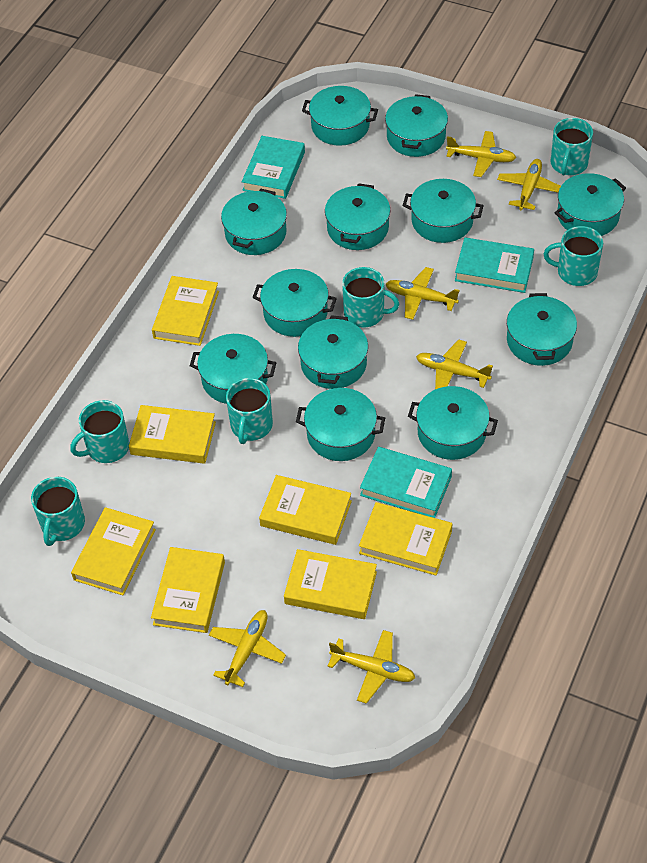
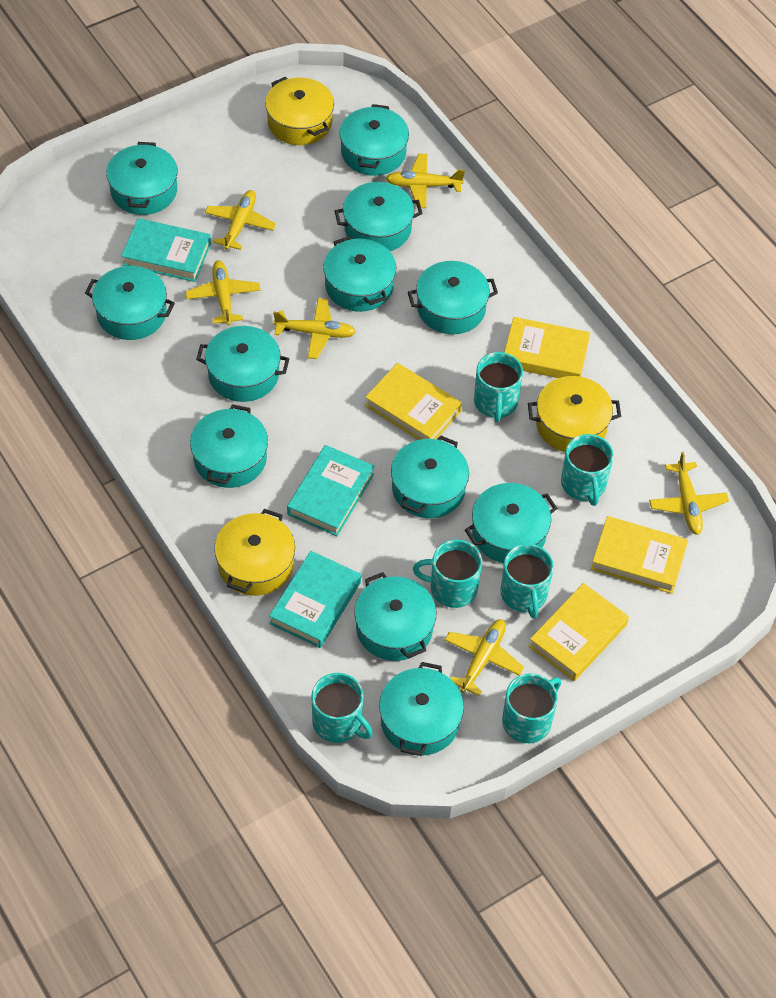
yellow book: [71,507,156,595] [129,405,216,464] [151,547,225,633] [152,276,219,346] [259,475,352,545] [284,549,377,619] [359,502,453,575] = 7 -> [365,363,462,440] [504,317,590,378] [529,583,629,681] [591,516,688,594] = 4
yellow pot: none = 0 -> [214,509,295,596] [265,77,334,145] [528,376,621,452] = 3

